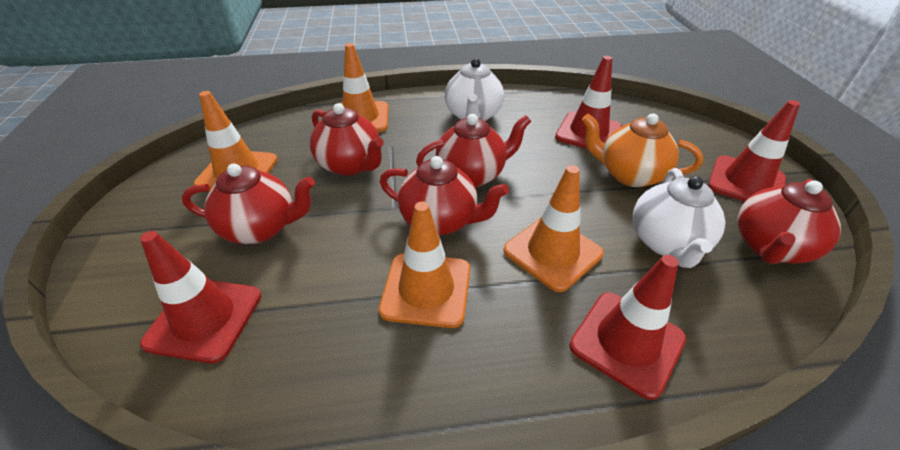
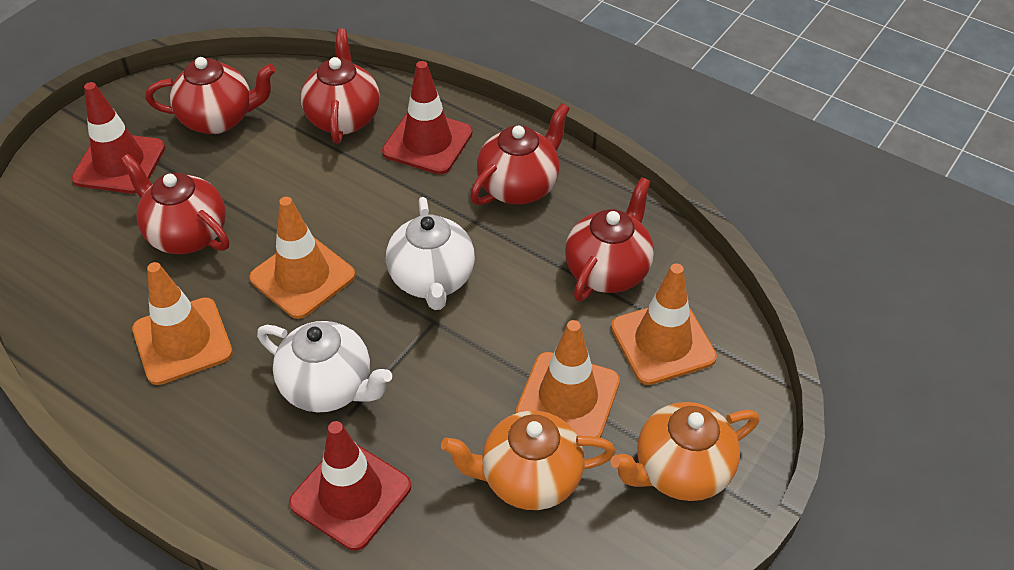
orange teapot: [582,113,703,187] = 1 -> [441,410,615,510] [611,402,759,501] = 2
red traffic cone: [140,231,261,364] [555,56,622,149] [569,255,686,400] [708,100,800,201] = 4 -> [72,82,165,194] [289,421,411,551] [382,61,473,174] = 3

